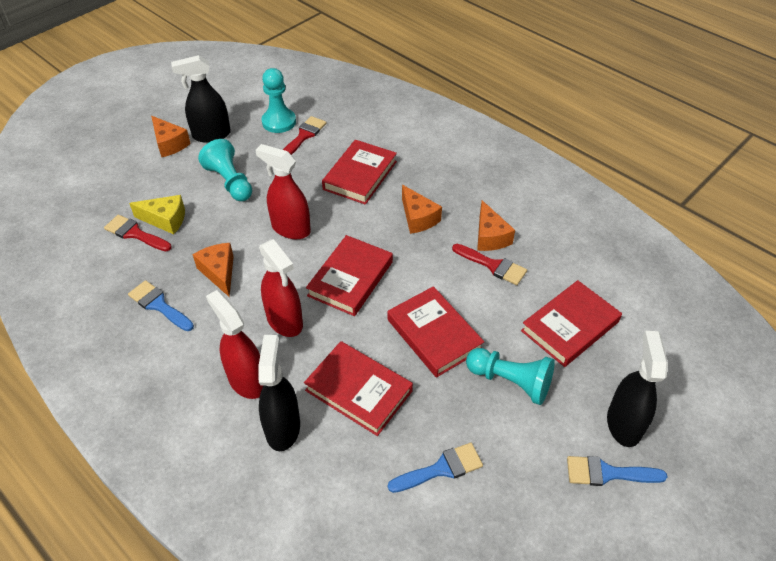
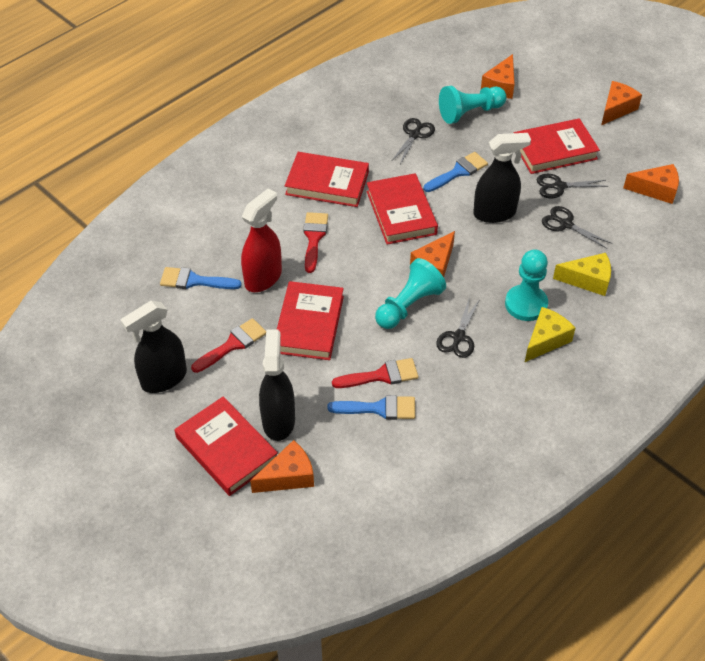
black scissors: none = 0 -> [392,118,435,164] [436,297,480,358] [537,174,608,198] [542,206,613,249] = 4
orange cheese: [151,116,191,157] [192,243,234,297] [402,185,442,234] [477,200,515,251] = 4 -> [250,440,314,493] [410,231,455,277] [481,54,515,99] [601,81,642,125] [623,164,679,204] = 5
red spray bottle: [206,290,263,399] [256,144,311,239] [259,239,303,337] = 3 -> [241,188,282,292] = 1
yellow cheese: [129,195,185,234] = 1 -> [524,307,575,363] [553,253,611,296] = 2

